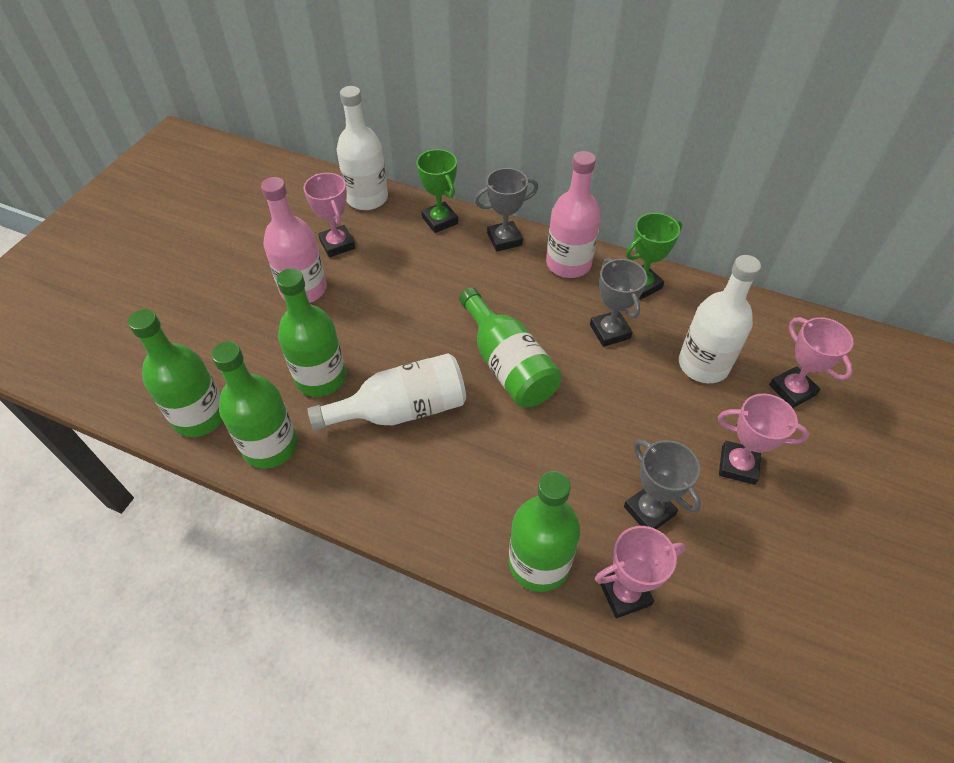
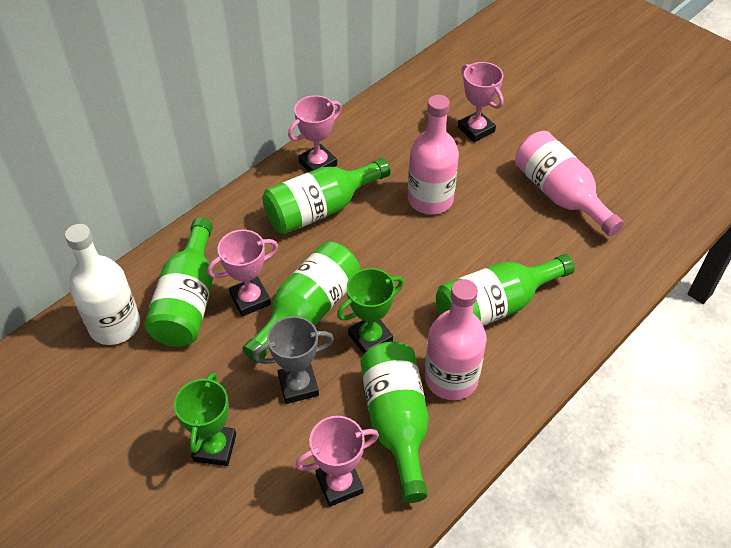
grey trophy: [474,168,538,252] [590,258,647,347] [624,439,701,529] = 3 -> [253,316,334,404] = 1
pink bottle: [261,177,327,303] [546,151,601,278] = 2 -> [408,95,459,214] [425,279,487,400] [515,131,624,236] = 3
white bottle: [307,353,466,431] [336,86,388,210] [679,255,761,383] = 3 -> [65,224,140,345] = 1

